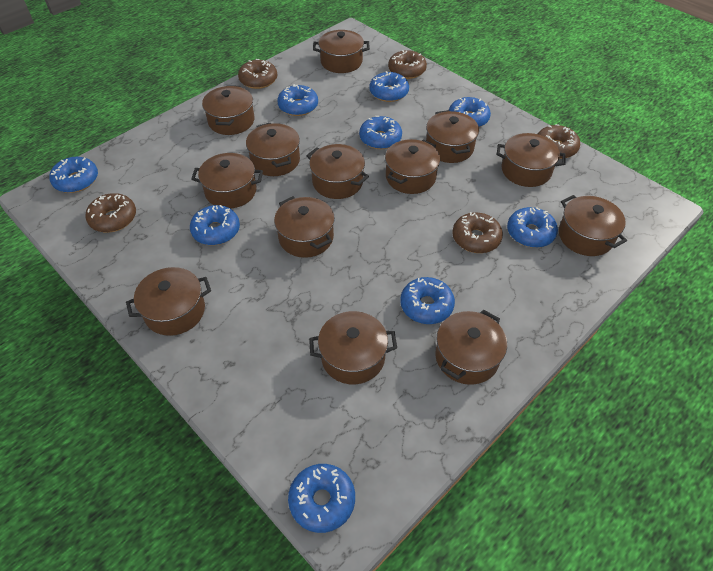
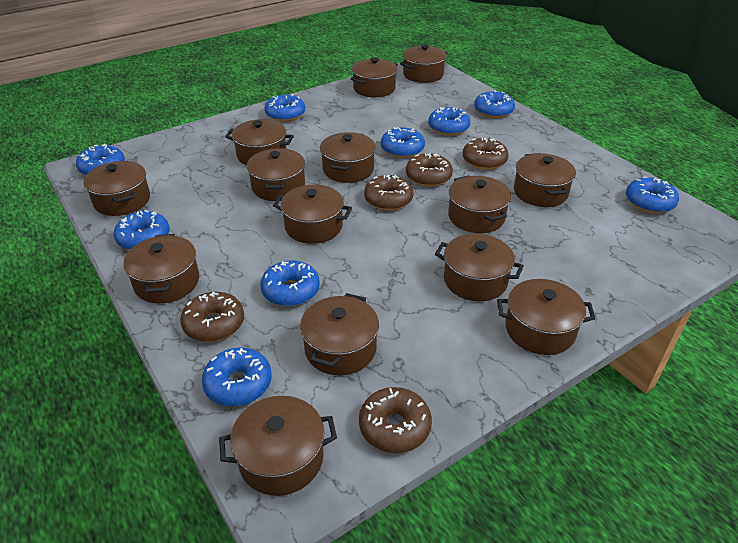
brown pot: [126,267,211,336] [191,153,263,209] [202,85,255,135] [246,123,300,176] [274,196,335,258] [307,144,369,199] [309,311,397,384] [313,30,370,73] [385,139,440,194] [426,110,479,163] [435,309,507,385] [497,133,566,187] [559,195,627,256] = 13 -> [84,161,150,216] [123,234,199,303] [219,396,337,496] [225,119,294,165] [247,148,305,201] [273,185,352,244] [300,293,379,375] [320,132,376,183] [350,58,398,97] [400,44,448,83] [435,234,524,301] [448,175,511,233] [497,279,596,355] [514,153,576,207] = 14

